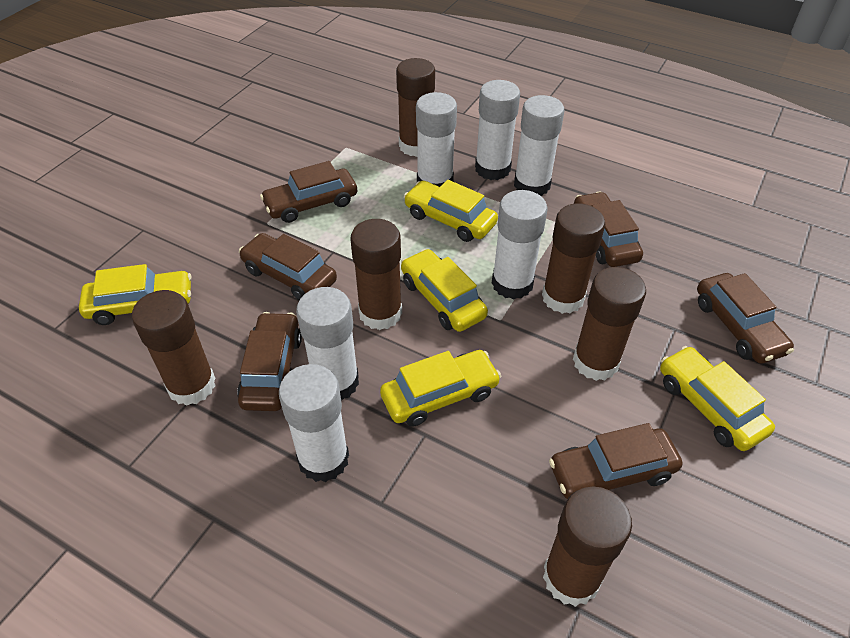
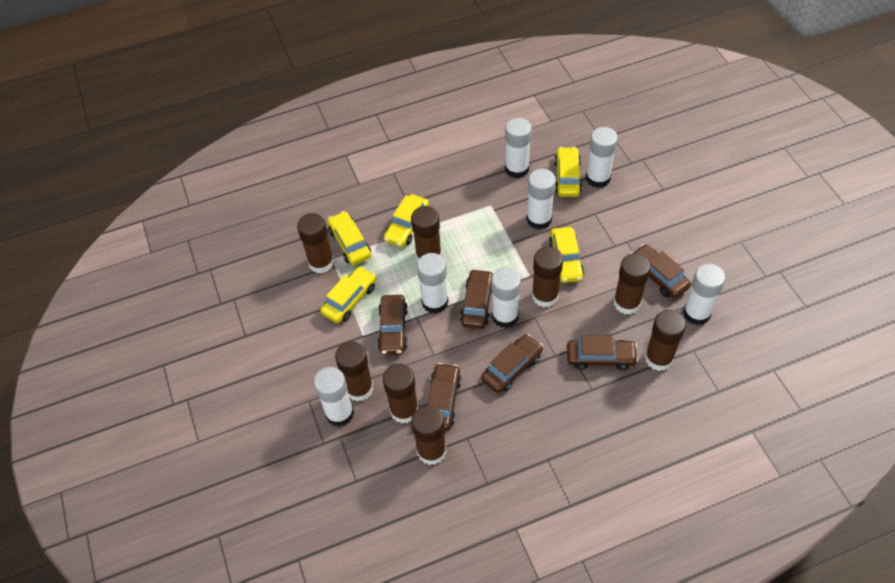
brown glue stick: [132,290,216,405] [350,219,402,330] [396,58,435,157] [542,203,605,314] [543,487,632,607] [573,267,646,381] = 6 -> [297,213,334,274] [335,341,374,401] [383,364,418,423] [411,206,442,260] [411,406,446,465] [532,246,563,307] [613,253,651,314] [645,310,686,371] = 8
white glue stick: [279,364,349,482] [296,287,359,401] [416,92,457,187] [475,80,520,180] [492,190,548,300] [514,95,564,196] = 6 -> [314,367,354,427] [417,253,448,314] [491,267,521,328] [505,118,532,178] [526,169,556,230] [586,127,618,188] [683,264,726,325] = 7

